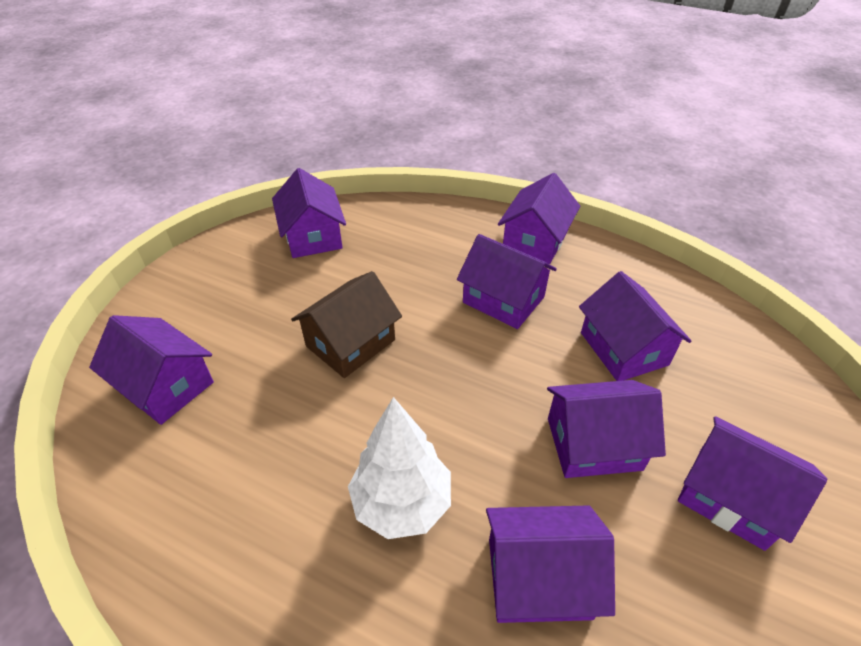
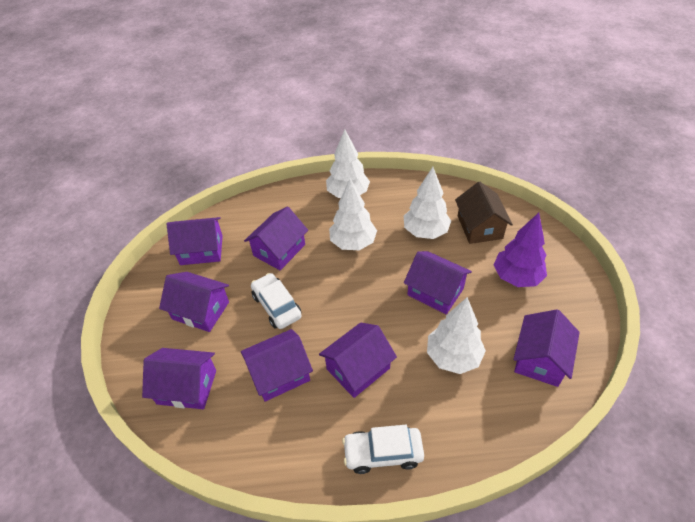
purple tree: none = 0 -> [494,213,547,287] = 1
white car: none = 0 -> [251,273,302,329] [342,425,424,474] = 2
white tree: [348,397,451,539] = 1 -> [326,130,370,198] [329,179,377,250] [404,167,451,239] [427,297,486,374] = 4

